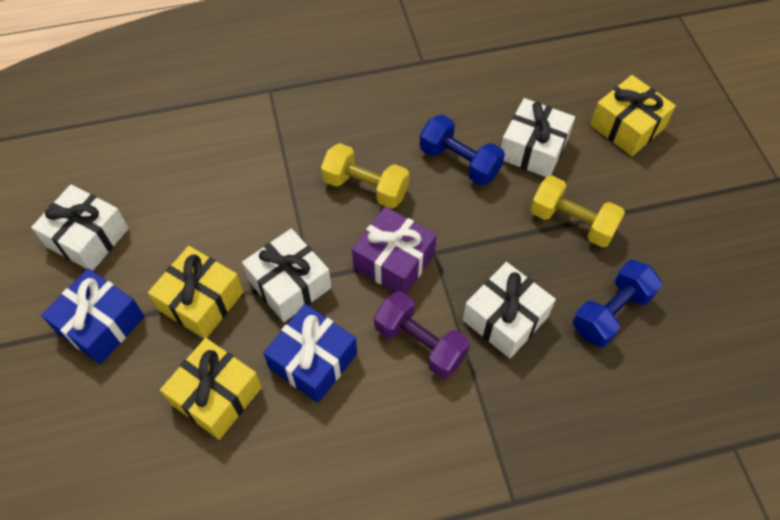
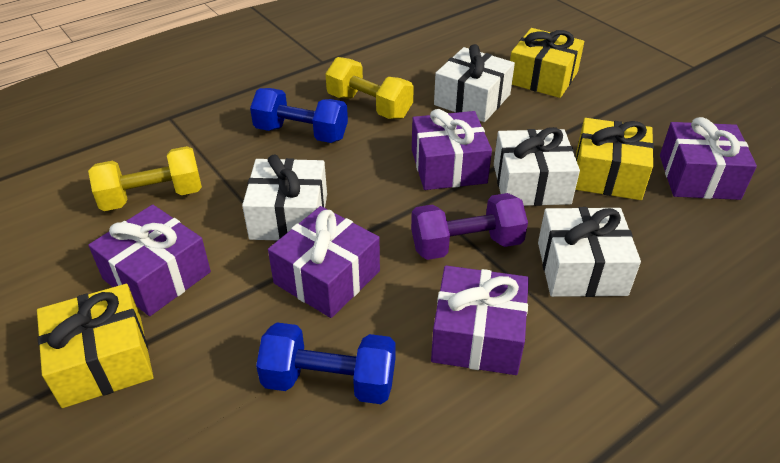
blue gift: [41,268,145,364] [263,304,357,403] = 2 -> none = 0
purple gift: [352,207,437,294] = 1 -> [88,205,211,316] [268,206,380,318] [412,109,492,190] [431,266,529,375] [660,117,757,200] = 5

